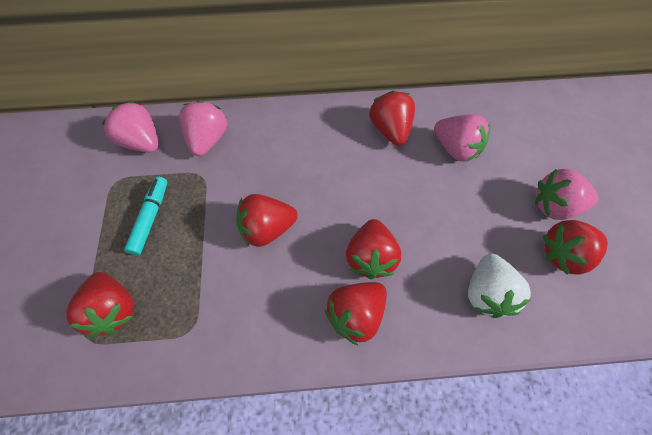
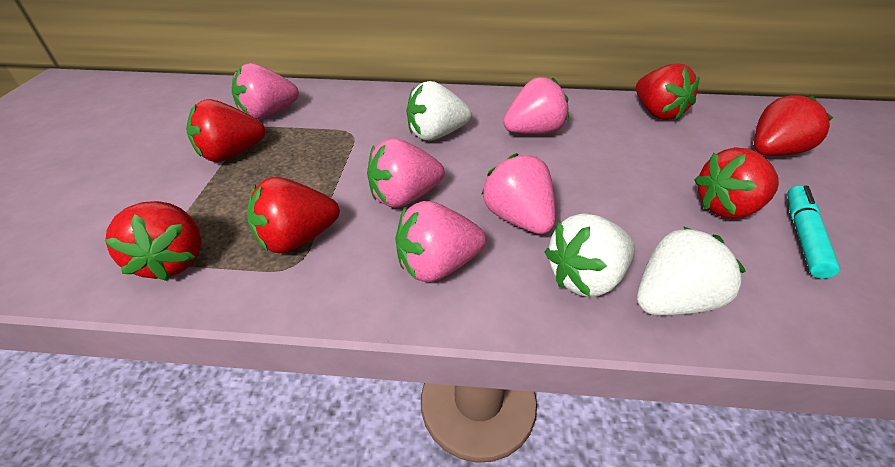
pink strawberry: [102,101,159,153] [179,100,227,156] [434,114,491,162] [535,169,598,220] = 4 -> [232,63,299,120] [367,138,445,208] [395,201,486,282] [481,153,556,234] [503,77,569,134] = 5
white strawberry: [468,253,531,318] = 1 -> [406,81,472,141] [545,213,635,297] [637,226,746,315] = 3

